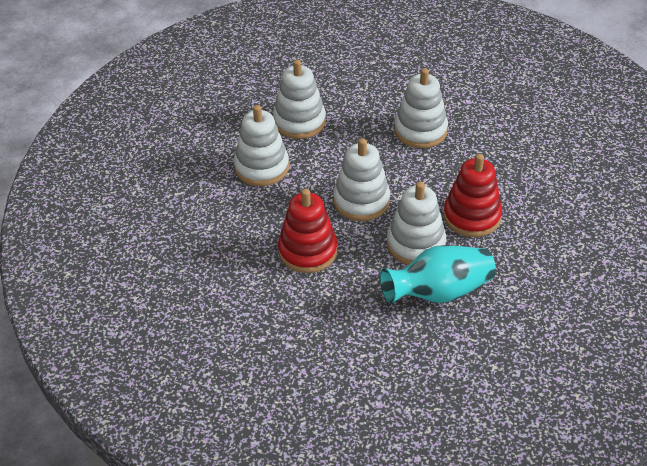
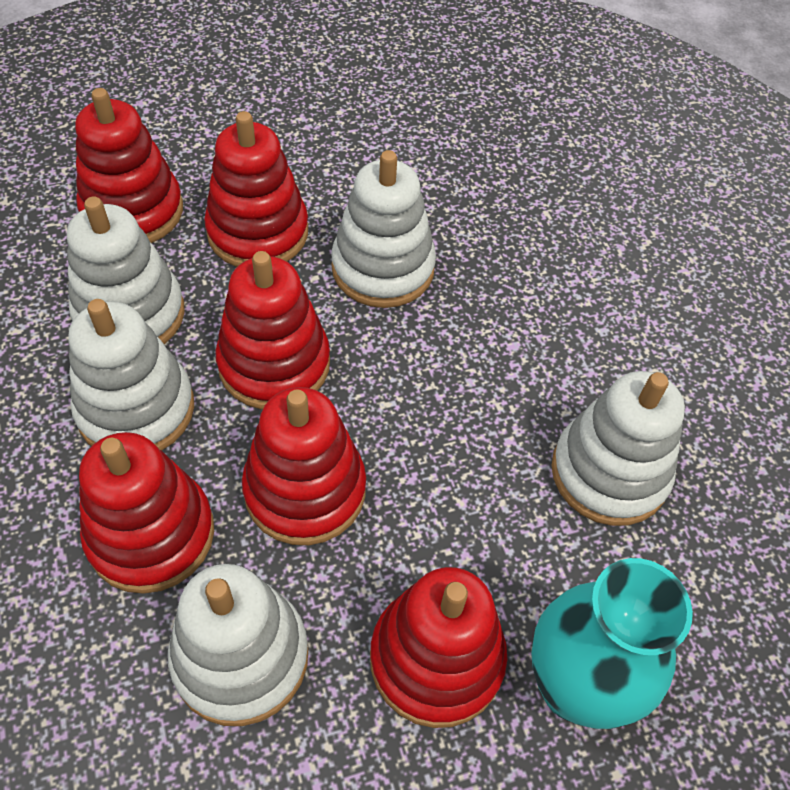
red stacking toy: [278,189,337,273] [443,154,502,237] = 2 -> [75,88,183,243] [79,432,214,594] [204,111,308,267] [216,251,330,409] [242,387,366,545] [370,567,508,728] = 6

